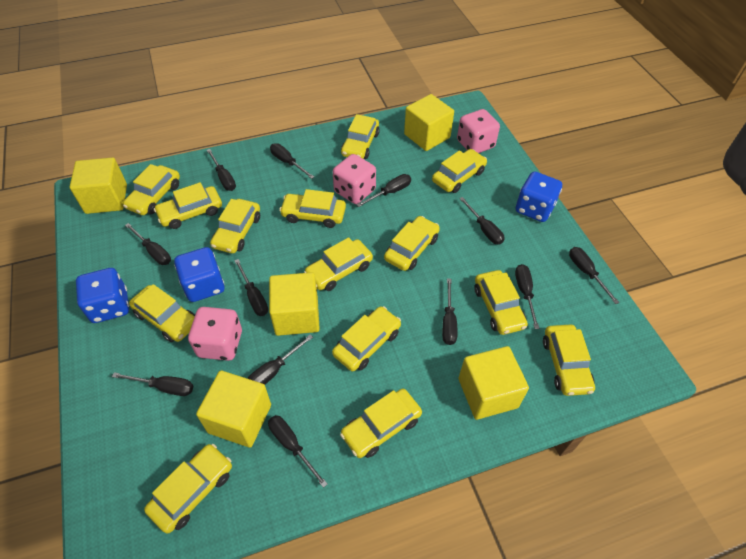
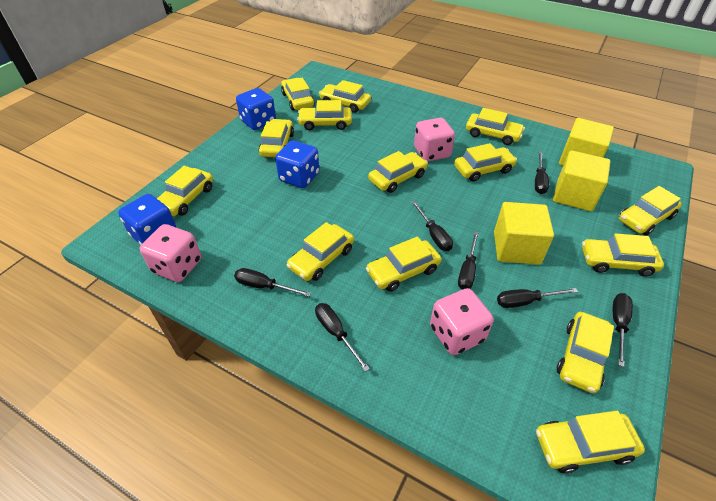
black screwdriver: [112,372,193,396] [125,223,171,265] [207,149,236,191] [234,259,268,316] [247,334,313,385] [268,415,327,488] [270,143,314,179] [356,174,411,207] [442,278,458,345] [459,197,504,245] [515,264,539,329] [569,247,619,304] = 12 -> [234,268,311,297] [315,303,370,372] [412,201,453,251] [458,231,479,290] [497,288,578,308] [535,151,549,194] [613,293,633,367] = 7
yellow cube: [70,157,127,214] [196,370,271,448] [269,272,320,336] [404,94,454,151] [459,346,529,420] = 5 -> [494,202,554,265] [553,150,610,212] [559,118,614,166] = 3

